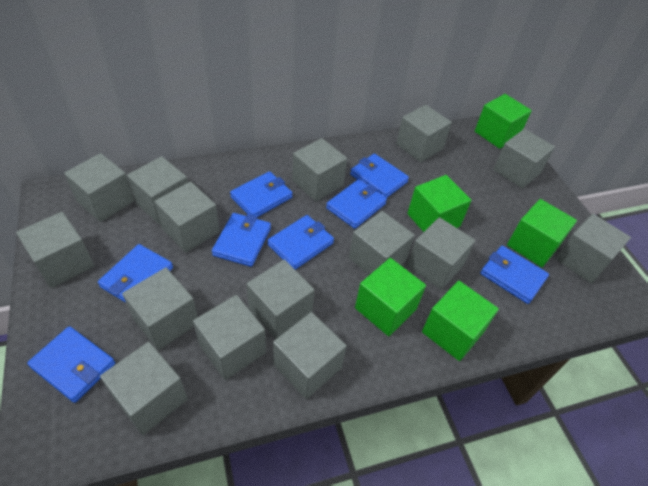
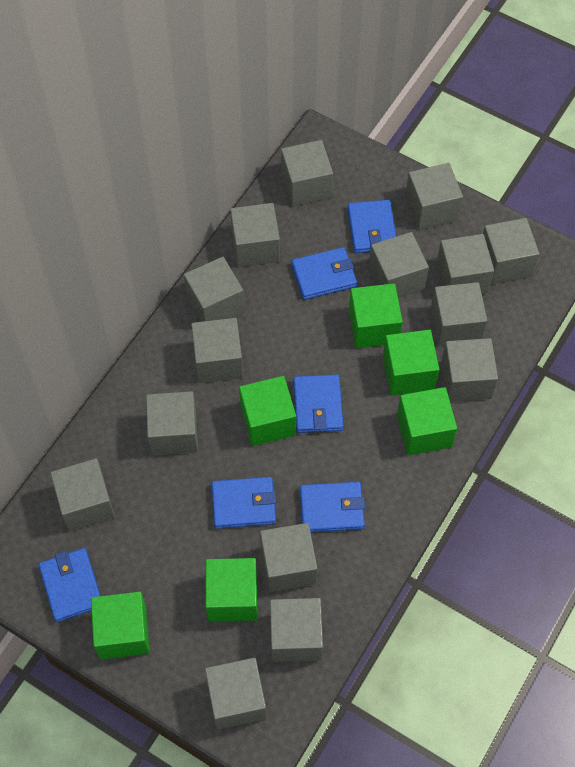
blue wallet: [27,326,115,403] [98,244,173,303] [212,213,271,267] [230,171,293,217] [268,215,334,270] [326,179,387,229] [350,154,409,198] [480,246,549,304] = 8 -> [39,548,101,622] [212,477,276,529] [292,247,357,300] [293,374,343,433] [300,482,365,532] [348,200,396,253] = 6
green cube: [355,258,426,336] [407,175,471,232] [422,280,499,361] [475,94,532,149] [507,199,577,267] = 5 -> [91,592,150,659] [205,558,258,621] [239,376,296,446] [349,283,403,348] [383,330,439,395] [397,387,457,455] = 6

